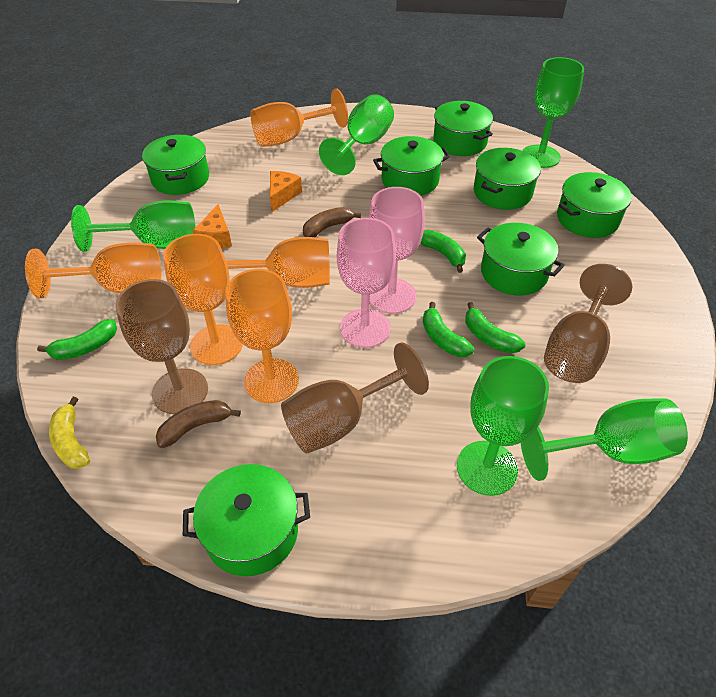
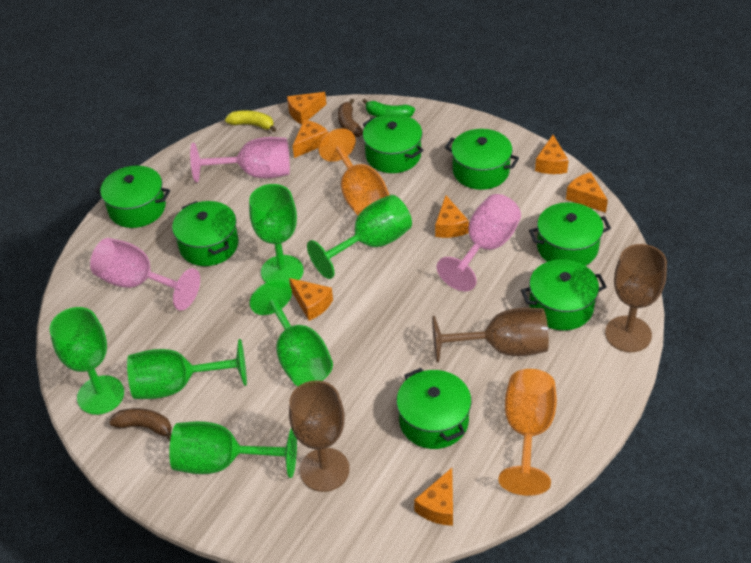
green banana: [37,319,117,360] [420,230,466,273] [423,302,474,357] [465,302,525,353] = 4 -> [362,99,415,117] = 1
green goblet: [71,201,196,252] [319,94,394,175] [457,356,549,496] [521,398,688,481] [522,57,584,168] = 5 -> [50,307,124,415] [127,339,247,399] [169,421,297,478] [249,184,304,285] [249,280,333,386] [307,195,412,279] = 6
orange cheese: [193,204,232,248] [270,171,302,212] = 2 -> [287,92,326,125] [289,278,333,321] [292,120,328,158] [414,468,453,526] [435,195,469,238] [535,135,569,174] [566,172,608,213] = 7
orange goblet: [25,242,161,298] [163,234,243,365] [225,269,299,403] [226,237,330,288] [251,89,348,147] = 5 -> [318,128,389,215] [498,369,557,496] = 2
pink goblet: [337,218,396,348] [369,187,425,314] = 2 -> [90,238,200,311] [190,137,290,183] [437,194,521,291] = 3

